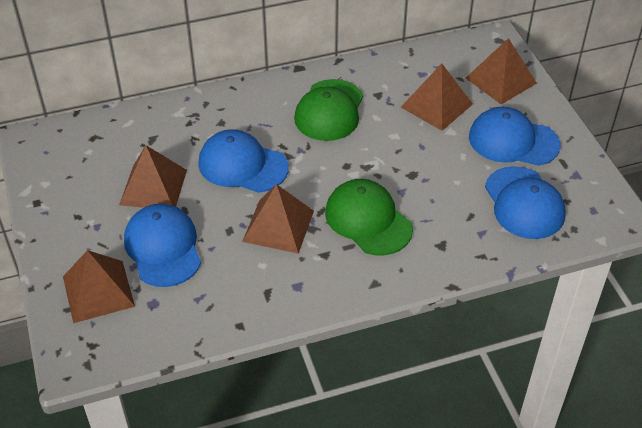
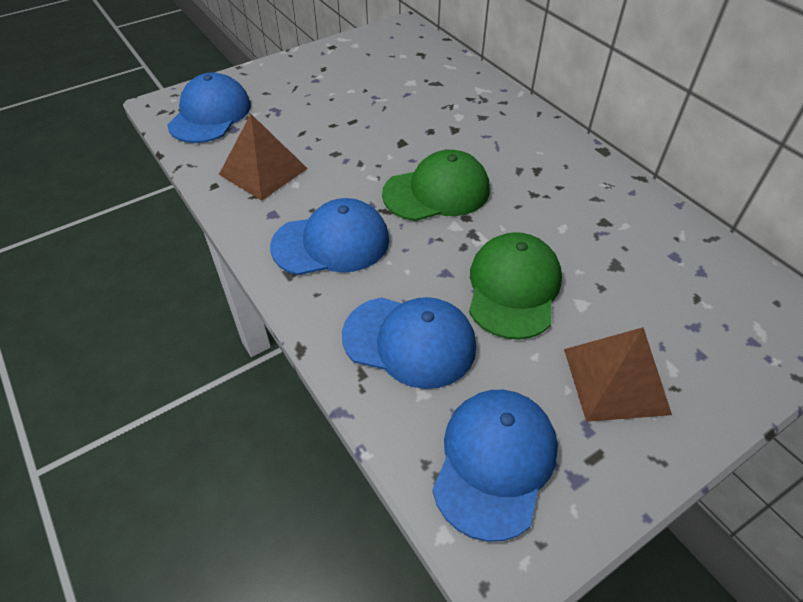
brown pyramid: [63,250,135,323] [119,145,187,208] [242,184,314,254] [401,63,473,131] [466,38,537,104] = 5 -> [219,114,308,201] [564,327,672,422] = 2

